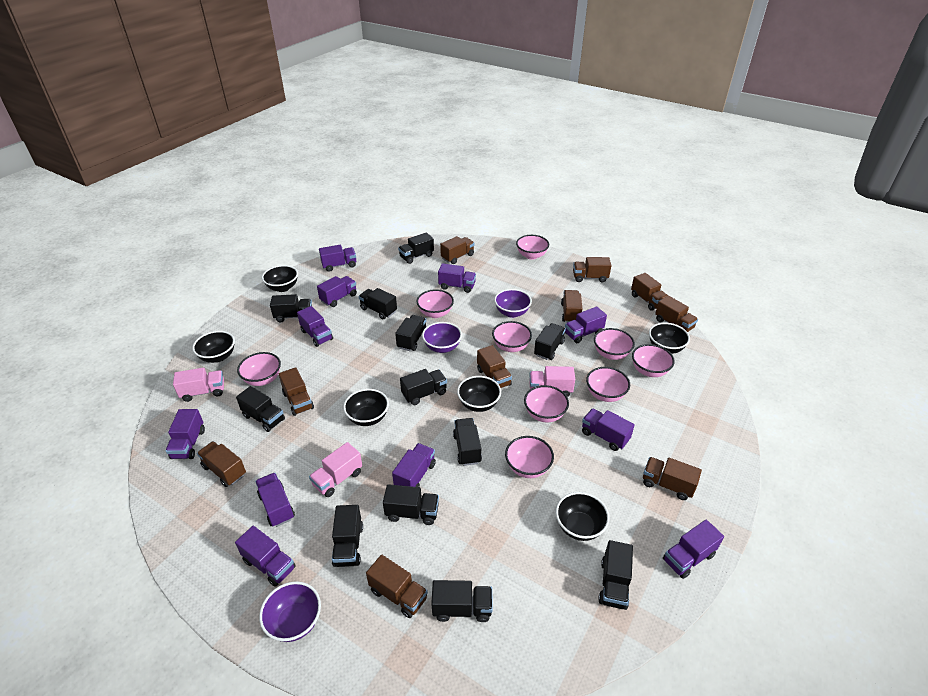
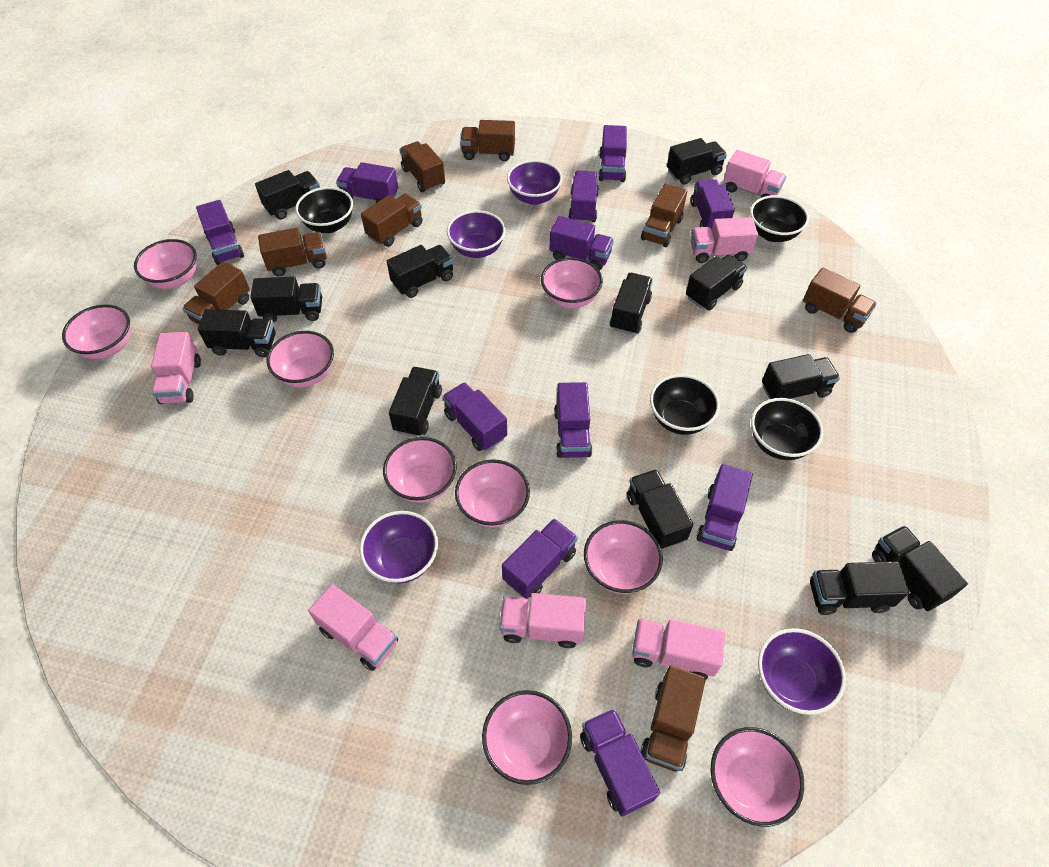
black bowl: [192,331,235,363] [262,265,298,292] [343,389,389,426] [457,376,501,412] [556,492,610,541] [649,323,690,354] = 6 -> [295,187,353,233] [650,374,720,435] [750,195,809,242] [751,398,823,460] = 4
brown truck: [197,441,246,487] [279,367,314,416] [366,555,428,618] [440,236,475,264] [477,345,512,388] [561,290,583,323] [573,257,612,282] [631,273,668,311] [643,457,702,500] [655,295,698,332] = 10 -> [182,261,250,324] [258,228,327,276] [361,194,422,247] [399,141,445,192] [460,120,515,161] [641,184,687,247] [641,665,706,772] [803,268,877,333] = 8
pink truck: [173,368,224,402] [309,442,362,497] [529,366,575,397] = 3 -> [151,332,201,404] [308,584,398,671] [500,593,586,648] [632,619,725,679] [690,217,758,263] [723,150,786,198] = 6
purple bowl: [259,581,321,642] [422,322,462,353] [494,289,532,318] = 3 -> [360,511,438,584] [447,210,506,258] [507,160,562,205] [758,628,846,715] = 4

